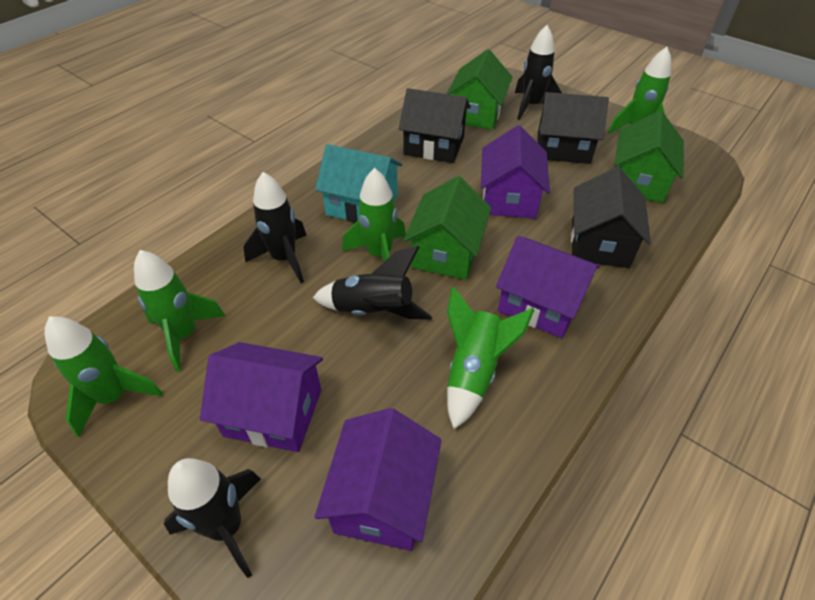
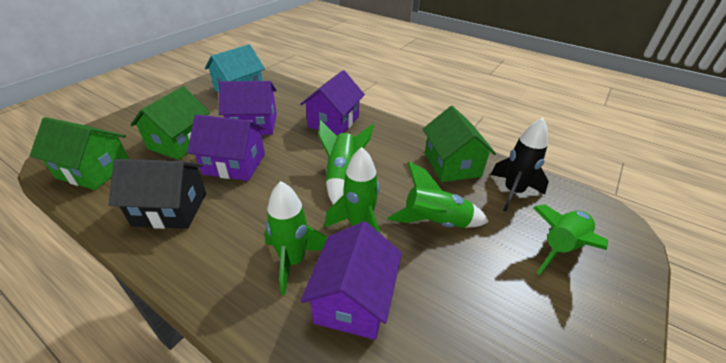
black house: [399,88,471,163] [538,92,609,164] [571,167,651,268] = 3 -> [109,159,206,229] = 1
black rocket: [164,458,261,578] [243,172,307,283] [313,246,432,320] [515,25,562,120] = 4 -> [490,118,549,212] = 1

